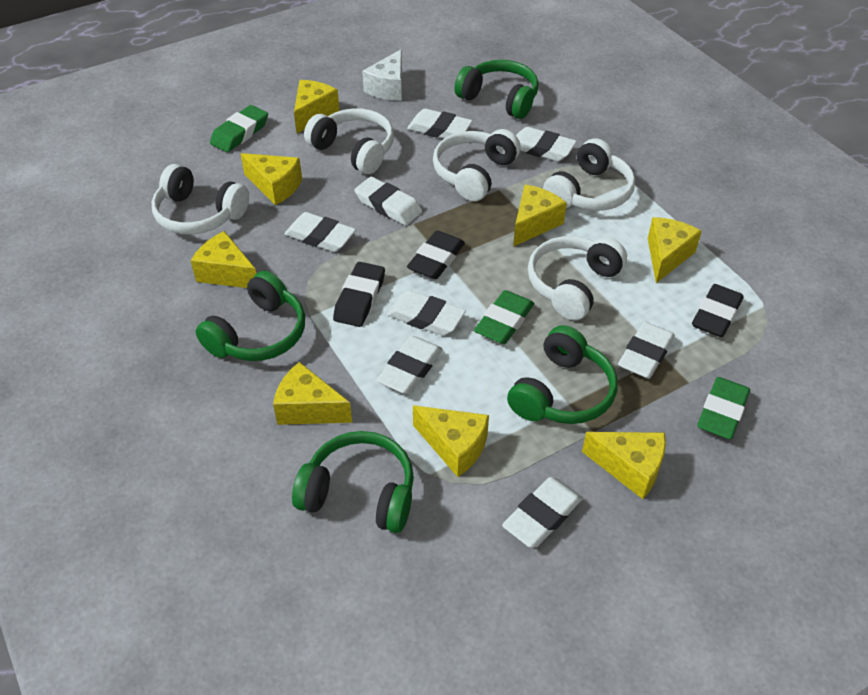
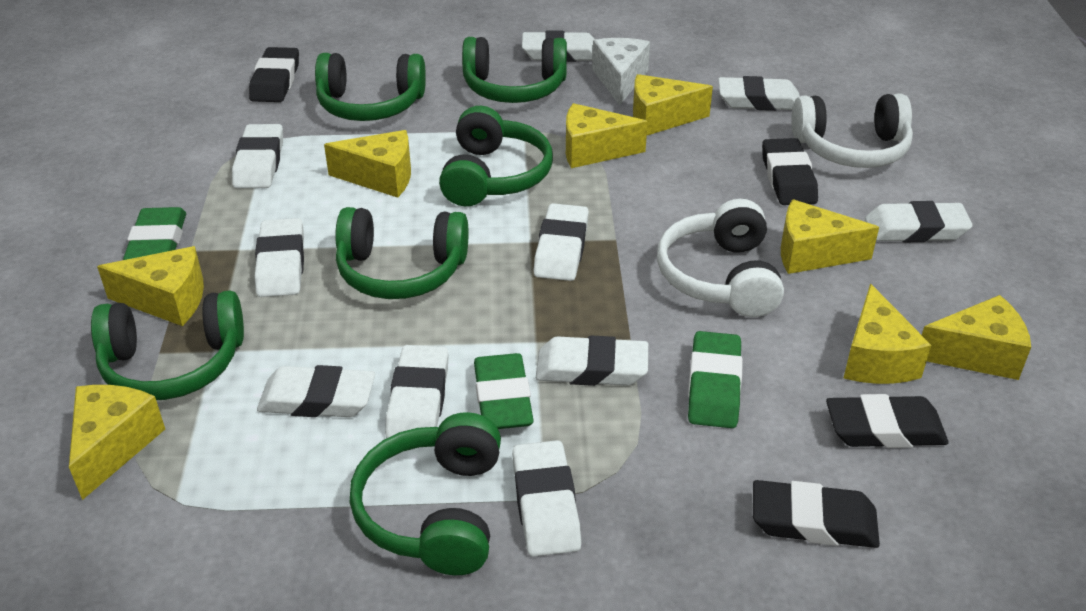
black eraser: [333,262,385,327] [407,231,465,279] [692,284,743,337] = 3 -> [249,47,299,102] [753,480,880,548] [762,138,818,205] [826,394,949,448] = 4
green headphones: [196,271,305,361] [292,431,414,533] [454,60,539,119] [507,325,618,424] = 4 -> [91,291,244,400] [315,53,426,121] [335,207,468,299] [350,412,501,575] [439,106,553,206] [462,37,567,103] = 6
white eraser: [285,212,356,252] [354,177,422,225] [376,336,443,394] [387,290,466,336] [407,109,472,138] [502,477,583,548] [516,127,577,161] [618,322,675,379] = 8 -> [232,124,283,188] [255,218,304,297] [257,365,375,417] [385,345,449,439] [512,440,582,557] [522,30,595,62] [533,203,589,281] [536,336,648,386] [718,76,800,111] [865,201,973,242] = 10
white headphones: [151,164,249,234] [304,108,394,174] [433,129,521,201] [528,236,627,320] [543,138,635,211] = 5 -> [657,199,784,317] [791,94,913,168] = 2

